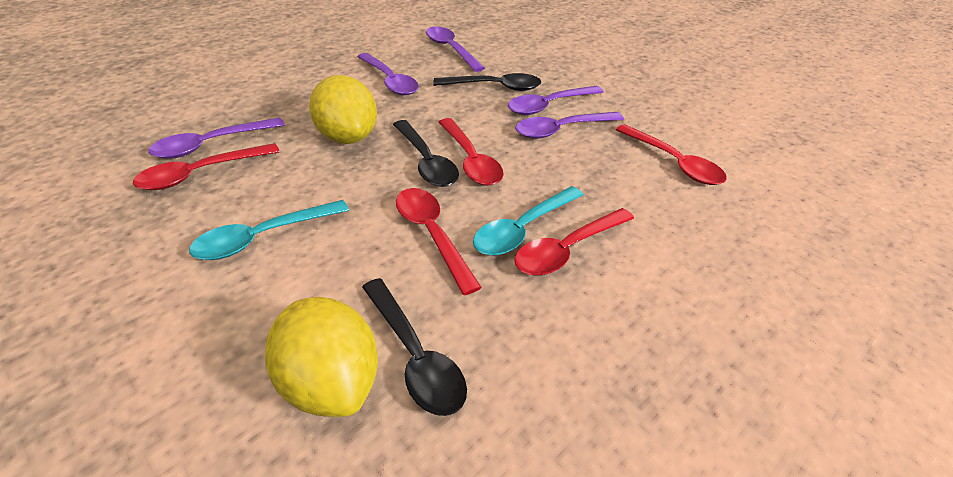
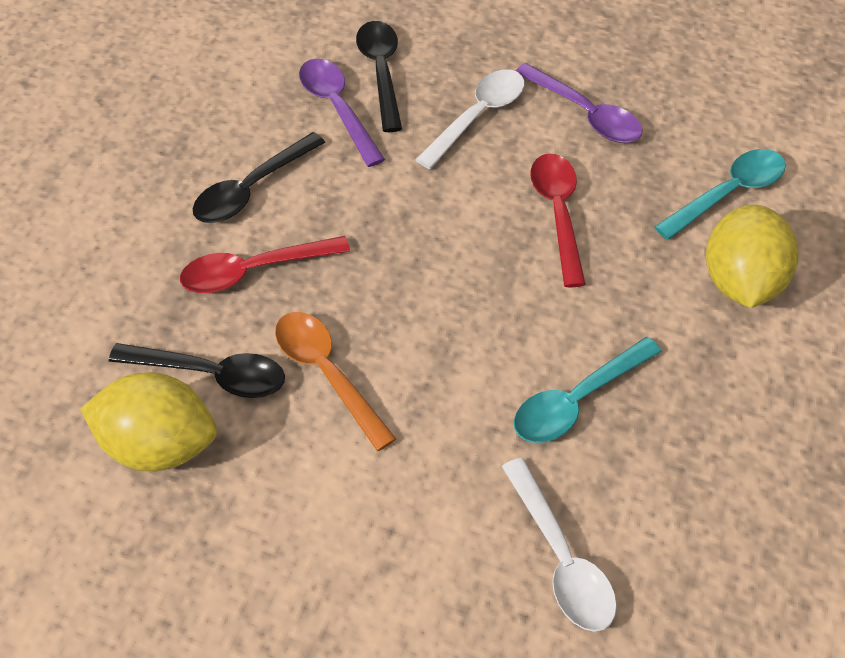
orange spoon: none = 0 -> [275,312,396,451] = 1
purple spoon: [148,117,285,159] [357,53,419,95] [426,26,485,72] [508,86,604,115] [515,112,624,139] = 5 -> [299,59,385,167] [515,63,643,143] = 2
red spoon: [133,143,280,190] [396,188,482,295] [439,118,504,186] [514,208,634,275] [616,124,726,185] = 5 -> [180,236,350,293] [530,153,586,287] = 2
white spoon: none = 0 -> [415,69,524,169] [502,458,617,632] = 2

